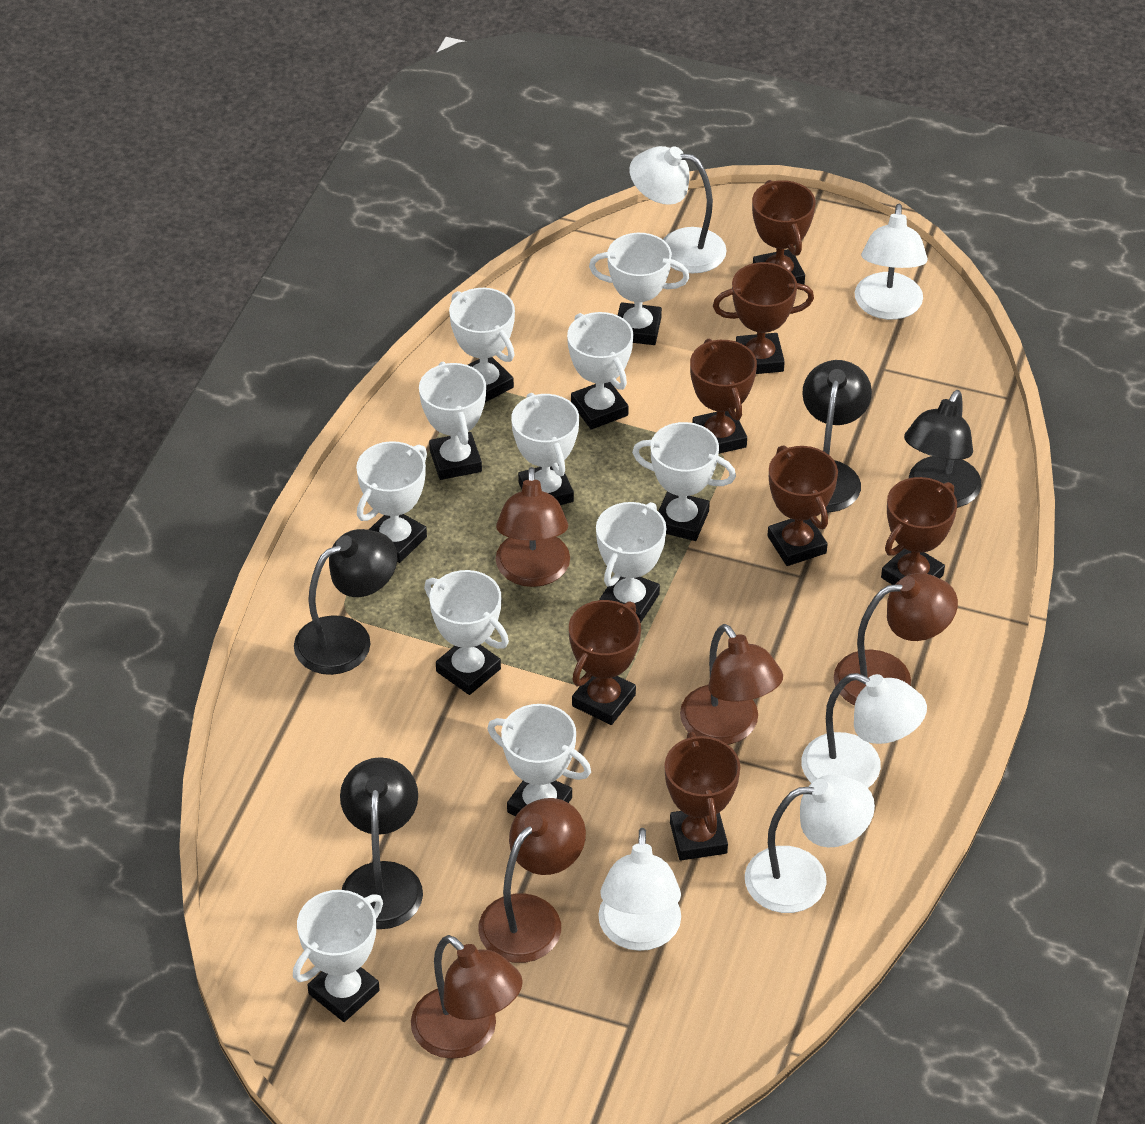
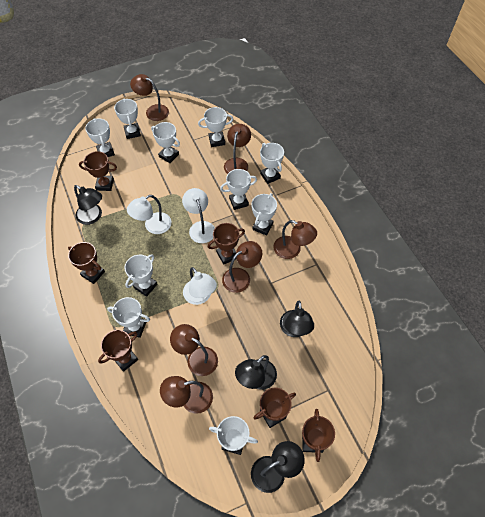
brown lamp: [411,935,523,1059] [478,798,586,963] [496,467,570,587] [680,624,783,745] [834,573,958,706] = 5 -> [130,74,169,121] [160,376,213,414] [170,324,218,376] [222,241,262,293] [224,124,251,174] [274,220,317,259] = 6
brown trophy: [569,600,641,725] [664,732,740,860] [690,338,757,454] [713,262,814,374] [752,180,816,285] [767,445,838,566] [881,477,957,585] = 7 -> [68,242,105,284] [79,151,117,191] [98,330,138,372] [208,223,245,265] [253,387,296,428] [302,409,335,462] = 6
white lamp: [598,828,681,951] [629,146,727,273] [745,774,875,913] [801,673,927,788] [855,204,928,320] = 5 -> [127,195,171,234] [182,188,215,243] [183,267,217,305] = 3
white trophy: [293,890,383,1022] [356,441,427,563] [419,362,486,480] [424,570,509,695] [449,288,515,402] [487,704,591,816] [511,393,579,505] [567,312,634,430] [589,233,689,345] [596,502,666,623] [632,422,736,541] = 11 -> [85,118,115,157] [107,297,150,338] [114,99,141,139] [125,254,157,297] [151,122,180,163] [198,107,233,147] [209,416,258,455] [220,169,257,210] [251,193,277,235] [260,143,284,184] = 10

